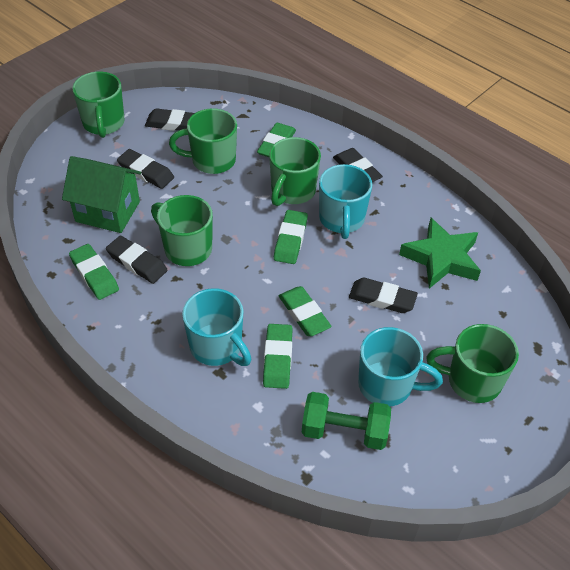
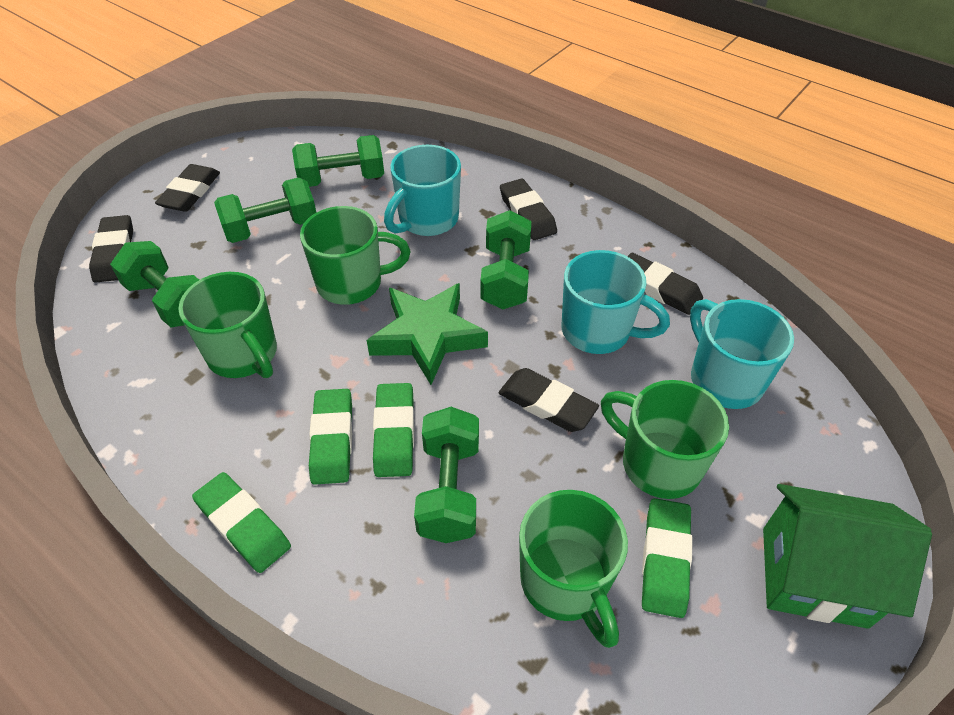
green dumbbell: [302,392,391,450] = 1 -> [110,241,199,327] [214,177,316,243] [292,135,384,187] [414,407,479,543] [480,210,531,309] = 5
green eraser: [69,244,119,300] [257,123,296,157] [263,324,293,389] [274,210,308,264] [279,286,332,336] = 5 -> [192,472,291,573] [309,389,352,485] [373,383,414,477] [642,498,693,618] = 4
green mug: [72,72,125,138] [151,195,213,266] [169,108,237,174] [269,137,321,206] [426,324,519,403] = 5 -> [178,272,277,378] [300,206,411,305] [519,490,628,648] [601,380,729,499] = 4

